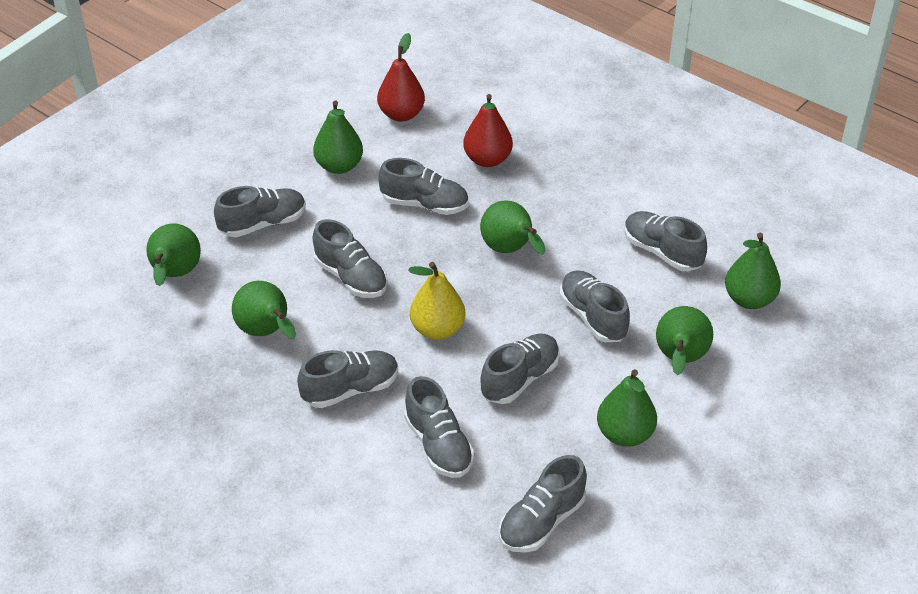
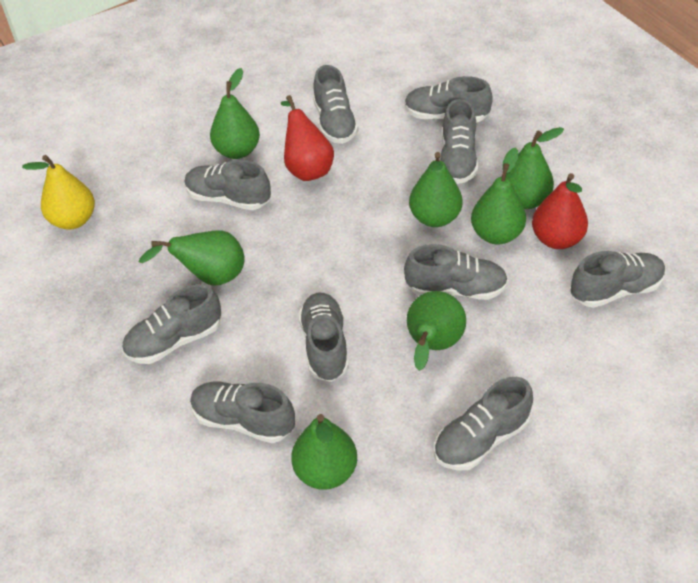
grey shoe: [214,186,306,237] [297,350,398,408] [312,219,388,298] [379,158,468,215] [404,376,475,478] [480,334,560,404] [499,455,587,553] [560,270,630,342] [624,211,707,271] = 9 -> [122,284,221,364] [185,160,271,210] [190,382,295,443] [299,293,349,382] [313,65,359,144] [404,244,508,300] [405,76,493,122] [434,377,533,470] [440,99,478,184] [571,251,666,308] = 10

